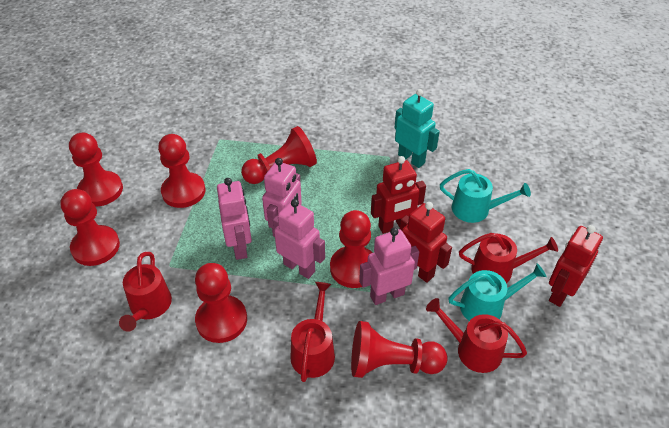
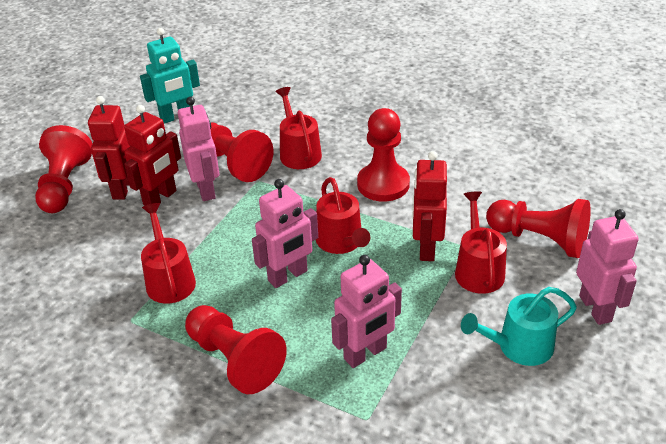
red pawn: [60,189,120,266] [69,133,123,206] [158,134,205,208] [195,263,247,343] [241,126,317,184] [330,210,372,288] [351,321,447,378] = 7 -> [35,125,92,213] [185,305,287,394] [210,122,273,182] [357,108,410,202] [486,199,591,258] = 5
turquoise watering can: [440,169,531,223] [448,263,546,321] = 2 -> [461,287,577,366] = 1

